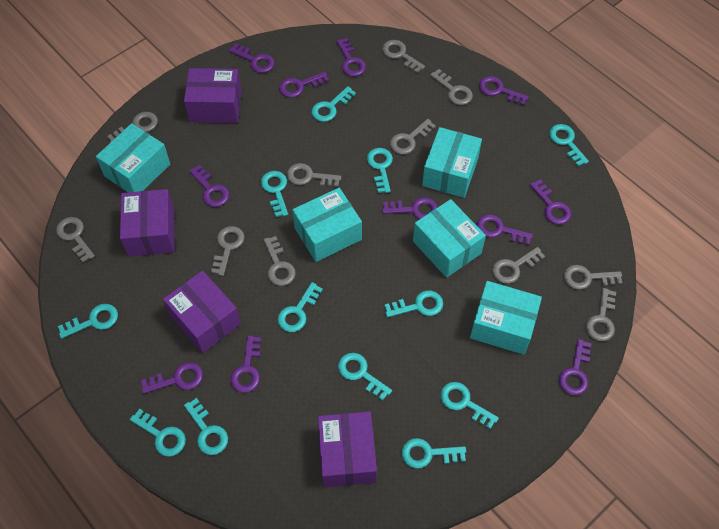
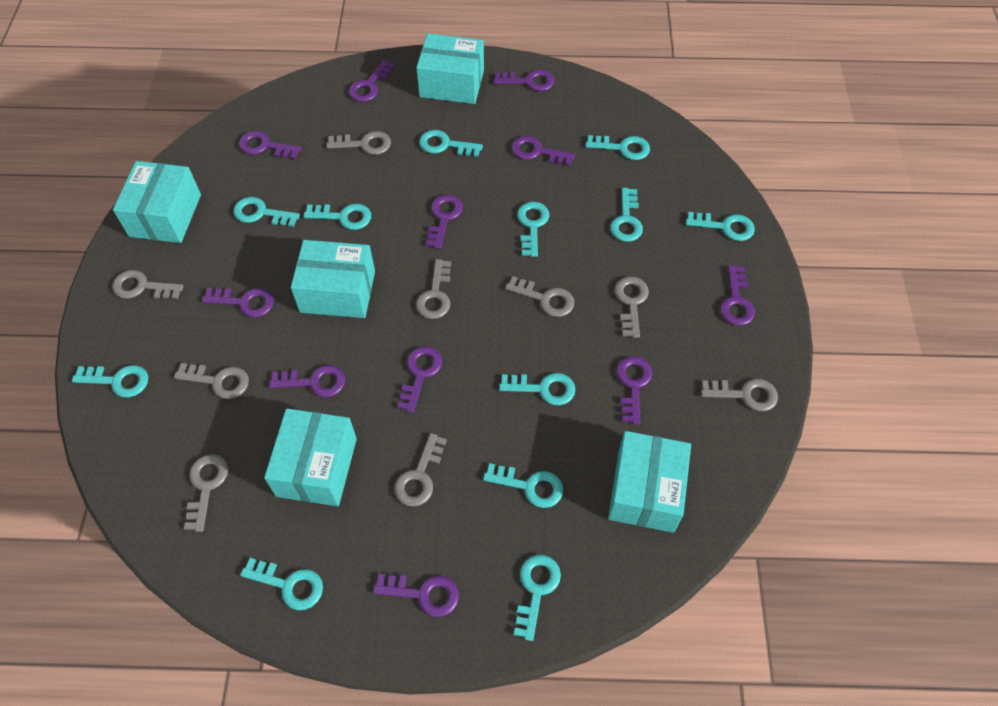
grey key: [56,217,95,262] [107,112,158,142] [211,226,245,276] [264,236,296,286] [287,163,341,187] [382,40,425,73] [390,119,436,154] [430,69,473,105] [492,247,545,284] [564,265,622,290] [586,288,616,341] = 11 -> [112,270,184,299] [174,363,249,399] [184,454,228,532] [327,131,391,155] [394,433,447,507] [416,259,451,319] [505,276,575,317] [614,276,649,338] [701,379,778,411] = 9
purple box: [120,189,174,257] [163,271,241,353] [184,68,242,123] [318,411,377,487] = 4 -> none = 0

